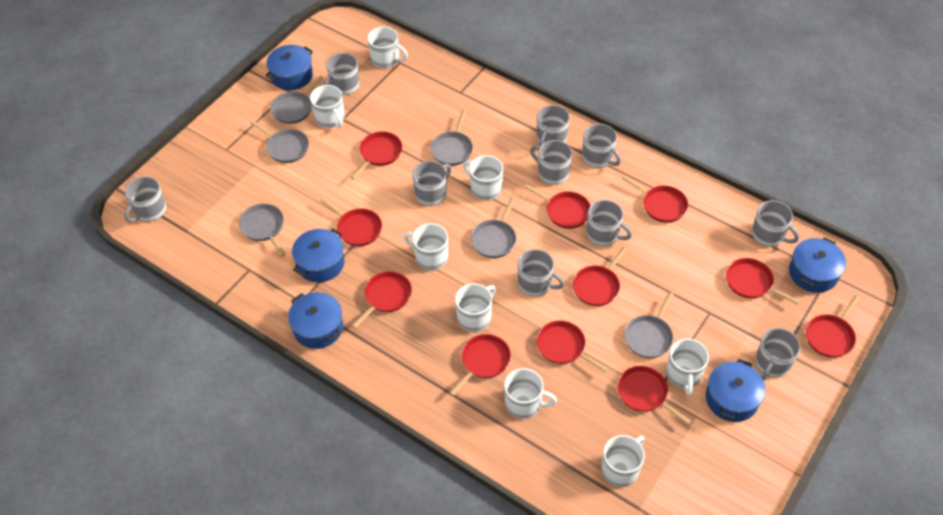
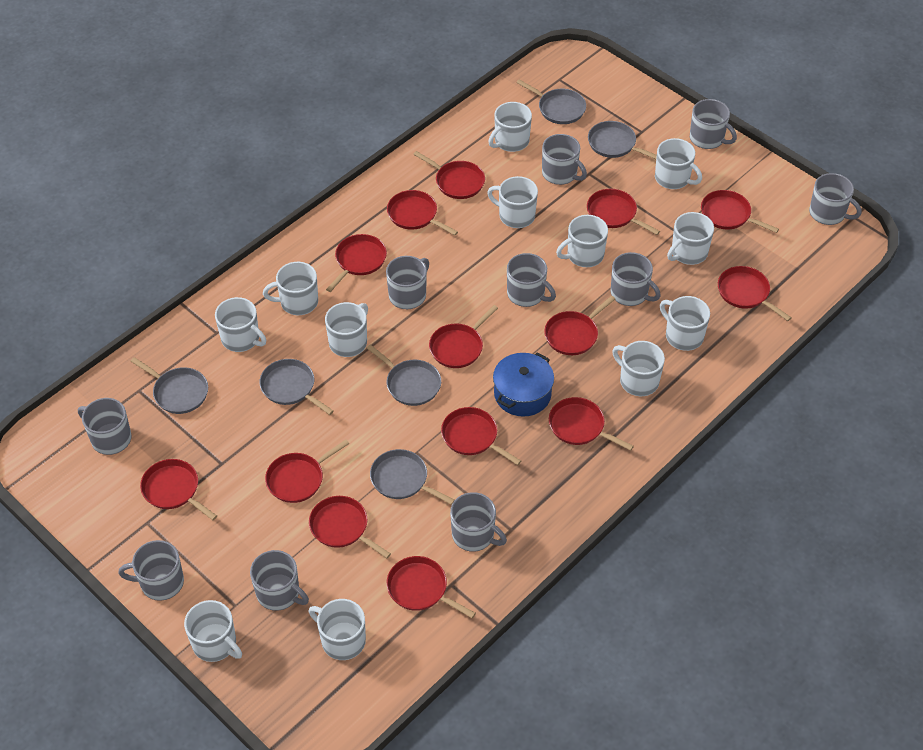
blue pot: [266,45,313,90] [288,292,343,349] [292,229,344,282] [706,359,765,422] [789,237,846,293] = 5 -> [493,352,554,417] = 1
red pan: [320,197,382,246] [350,131,402,180] [351,271,412,329] [449,334,511,396] [524,184,591,229] [537,321,609,373] [573,247,628,306] [617,366,691,425] [622,175,688,223] [726,258,800,305] [806,295,860,358] = 11 -> [140,459,217,520] [265,440,349,503] [309,496,391,558] [326,234,387,292] [387,190,458,235] [387,556,476,618] [413,151,485,199] [429,305,498,368] [441,407,521,465] [544,296,615,355] [549,397,634,451] [587,189,660,235] [701,190,779,233] [718,266,792,321] = 14
white mug: [310,85,345,128] [367,27,408,68] [404,223,448,270] [455,283,496,332] [463,155,503,200] [504,368,557,419] [601,435,645,487] [666,338,709,396] = 8 -> [184,600,242,662] [215,297,266,352] [263,262,318,315] [309,599,366,660] [325,302,368,357] [487,176,538,228] [488,102,532,152] [556,215,608,267] [612,341,665,396] [655,138,702,189] [660,296,710,351] [667,212,714,265] = 12

